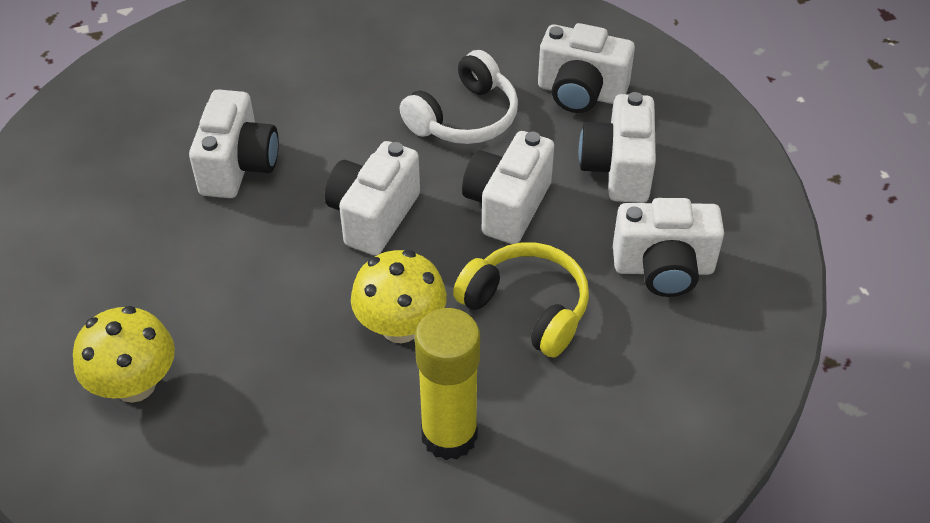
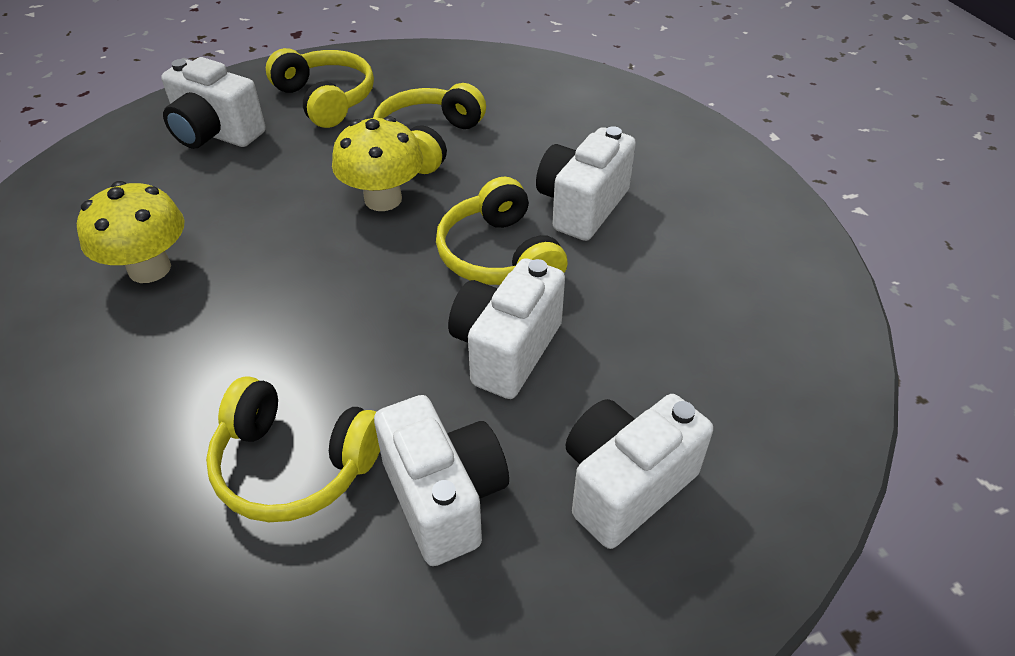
white camera: [189,89,279,198] [324,141,420,256] [462,131,554,244] [538,23,635,113] [579,92,656,203] [613,198,724,297] = 6 -> [161,57,266,149] [374,395,509,566] [448,258,565,399] [536,126,636,241] [566,394,713,549] = 5
white headphones: [400,50,518,144] = 1 -> none = 0
yellow glue stick: [415,308,480,460] = 1 -> none = 0
yellow headphones: [453,242,589,358] = 1 -> [206,376,380,522] [266,48,374,128] [373,83,486,174] [436,177,568,285] = 4

